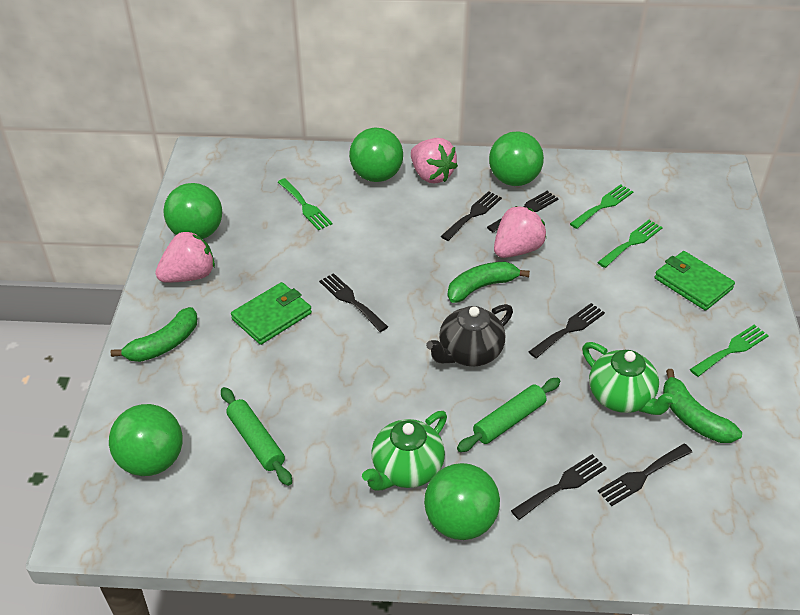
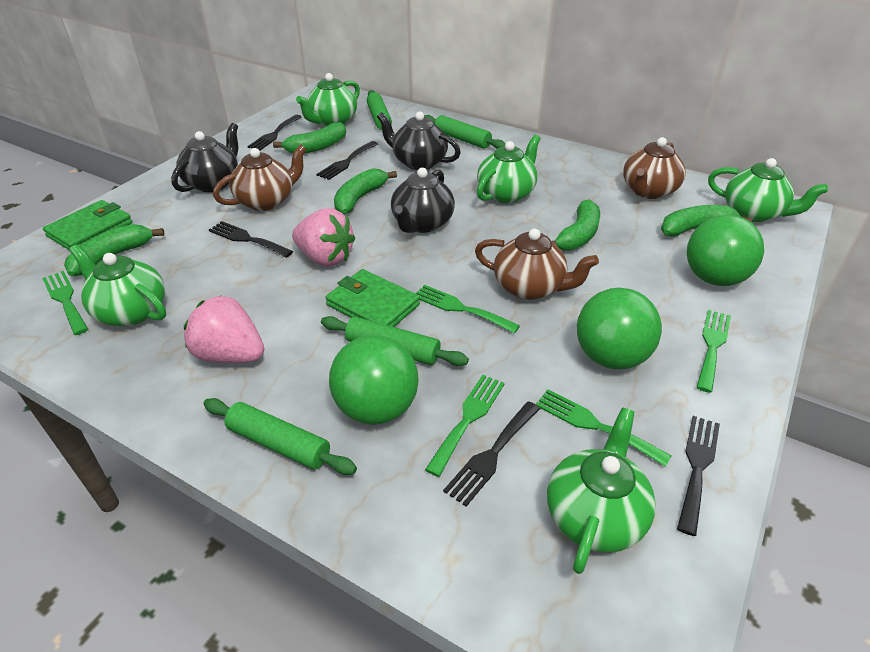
black fork: [319,273,388,332] [441,191,502,241] [487,191,559,232] [511,454,607,520] [529,303,605,358] [598,444,692,506] = 6 -> [209,221,293,258] [247,115,302,151] [316,141,378,180] [443,401,540,507] [677,416,720,536] = 5
black teapot: [426,304,513,366] = 1 -> [171,123,238,192] [377,112,461,170] [391,168,455,233] = 3
brown teapot: none = 0 -> [213,145,306,211] [475,228,599,300] [623,137,686,199] = 3
green ball: [109,404,183,476] [163,183,222,239] [349,128,403,182] [424,463,500,540] [489,131,544,186] = 5 -> [329,335,419,425] [577,288,662,369] [687,215,764,286] = 3
green banana: [110,307,197,362] [448,262,530,303] [663,369,742,443] = 3 -> [64,224,165,276] [273,122,346,153] [334,168,397,214] [552,200,600,251] [661,205,752,237] = 5
green fork: [278,178,333,230] [570,184,634,229] [597,220,663,268] [690,325,769,377] = 4 -> [42,271,88,335] [416,285,520,333] [425,375,505,477] [536,389,672,467] [696,310,731,393] = 5
green rolling pin: [221,387,292,486] [457,378,561,452] = 2 -> [203,398,357,475] [321,316,469,366] [367,90,392,130] [424,115,505,149] = 4
green teapot: [362,411,447,491] [582,342,678,415] = 2 -> [69,244,166,327] [296,73,360,126] [477,135,541,203] [547,408,656,574] [708,158,828,222] = 5
pink strawberry: [155,231,215,283] [411,138,458,183] [494,206,546,258] = 3 -> [184,296,264,363] [292,208,355,266] = 2

